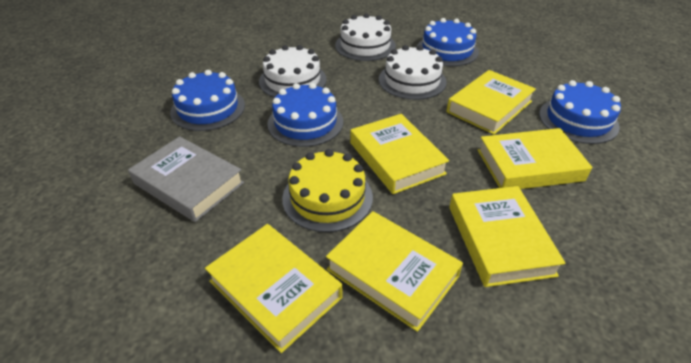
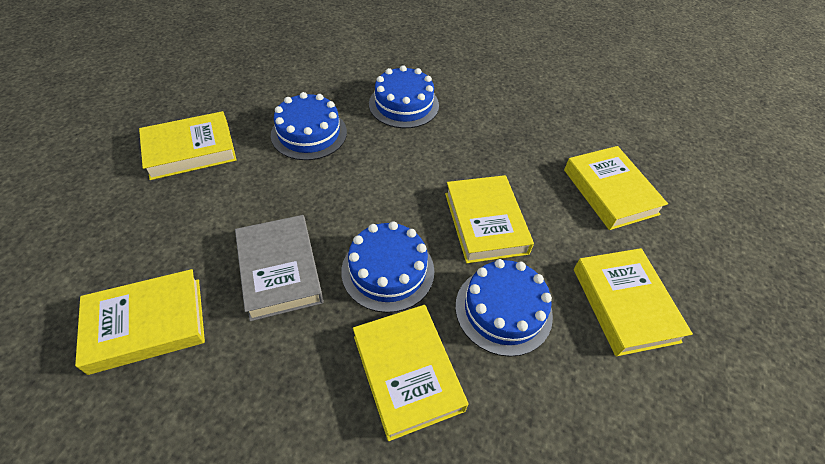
white cake: [259,45,327,97] [335,13,396,61] [379,45,447,100] = 3 -> none = 0
yellow cake: [282,149,373,232] = 1 -> none = 0

